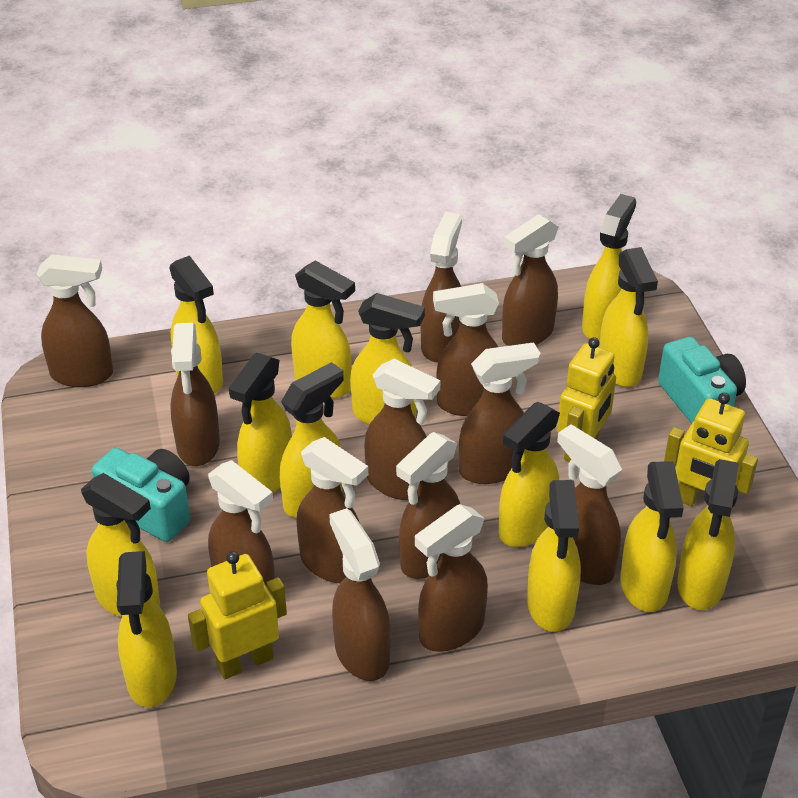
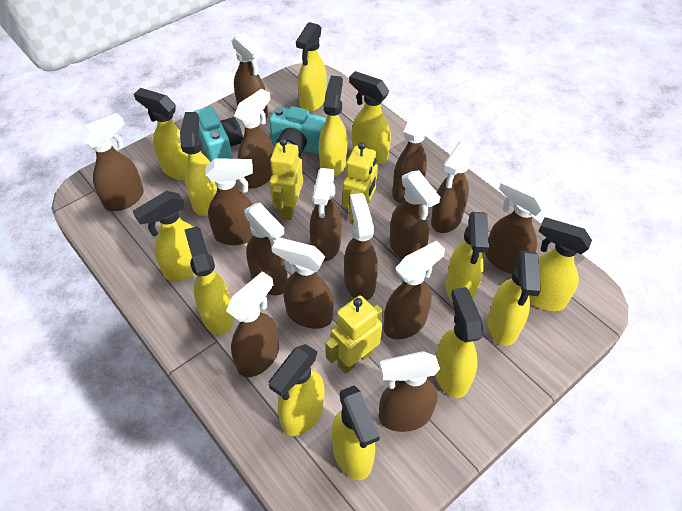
brown spray bottle: [37,254,113,387] [170,323,220,466] [208,460,275,586] [296,437,368,583] [329,508,391,681] [364,359,441,500] [396,432,460,579] [415,504,488,652] [420,212,462,362] [433,283,499,416] [459,342,540,484] [502,214,558,346] [557,425,622,585] = 13 -> [79,113,144,211] [205,158,253,245] [226,271,279,377] [232,32,268,119] [234,89,274,188] [244,203,288,295] [272,237,334,329] [310,168,342,261] [344,193,378,300] [379,351,440,432] [384,241,445,339] [390,170,440,260] [392,102,434,203] [431,141,474,233] [485,177,548,274] = 15

